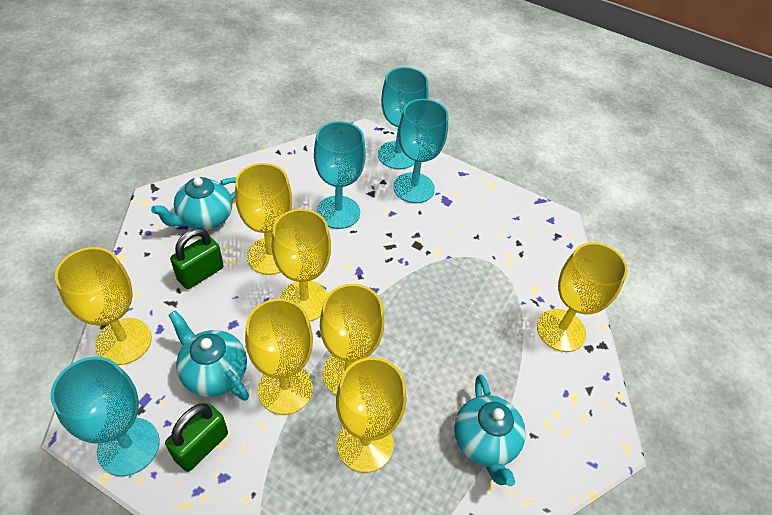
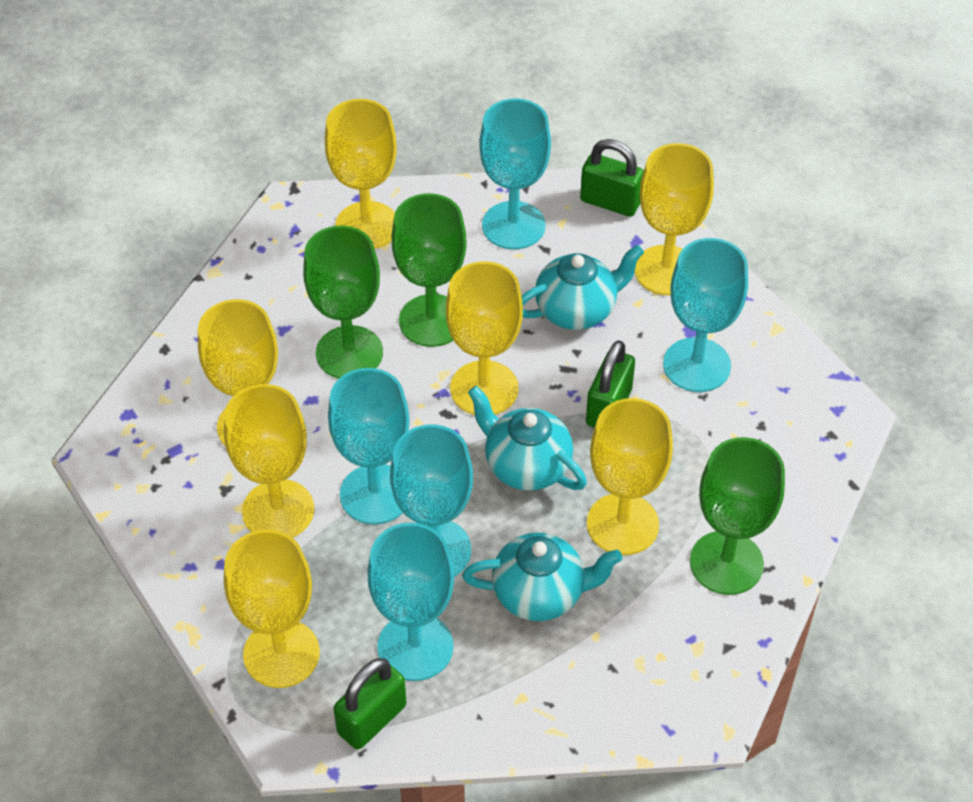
green goblet: none = 0 -> [303,226,383,379] [392,193,467,347] [690,437,785,595] = 3
green padlock: [165,403,228,472] [170,228,223,289] = 2 -> [334,658,407,750] [580,139,644,217] [586,340,635,428] = 3
turquoise goblet: [50,357,159,476] [314,121,366,229] [378,67,428,169] [393,99,449,203] = 4 -> [328,368,410,525] [367,523,454,681] [390,424,473,577] [479,98,551,250] [663,238,748,392] = 5

